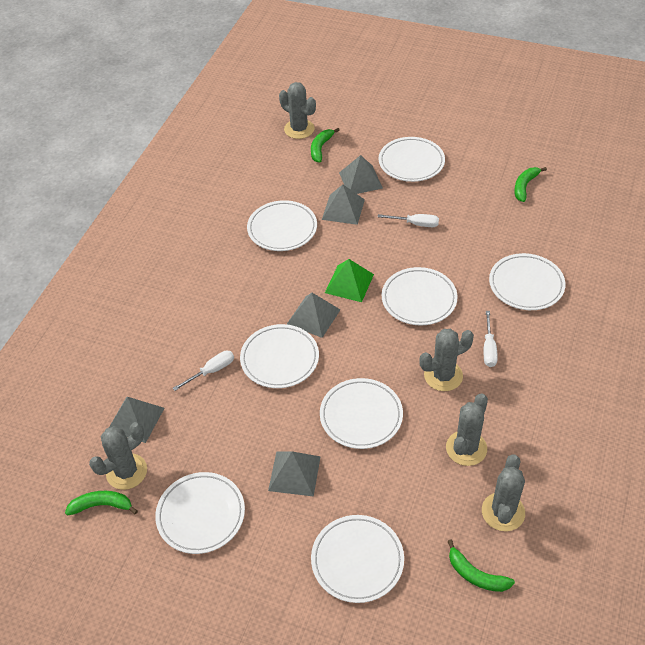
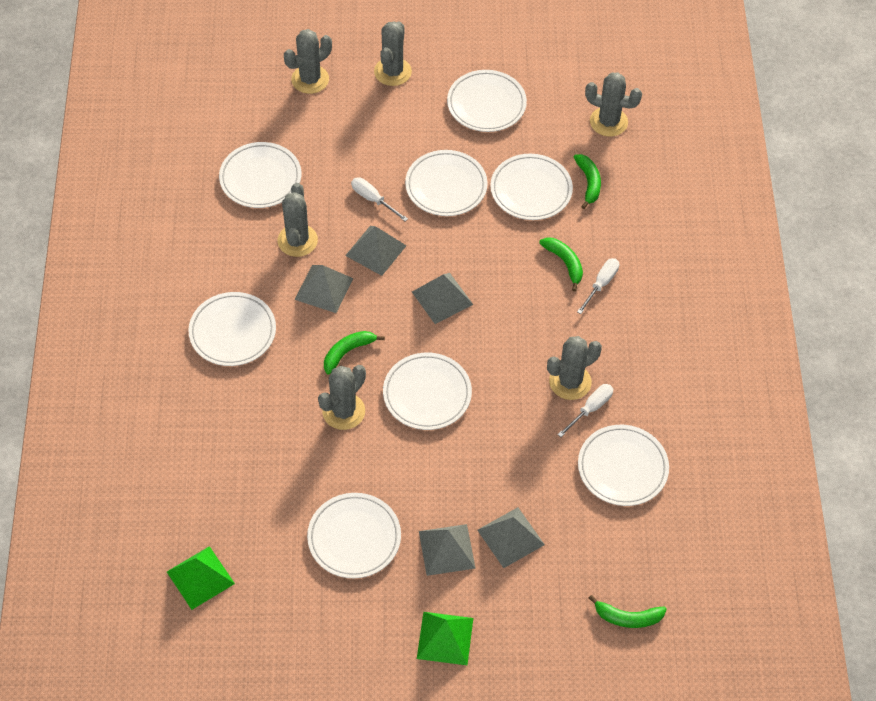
green pyramid: [325,259,374,302] = 1 -> [167,546,235,610] [417,612,473,665] = 2
grey cactus: [89,422,147,490] [279,82,316,139] [419,329,474,391] [446,393,488,466] [482,454,525,531] = 5 -> [278,183,318,257] [284,29,332,94] [318,365,366,430] [374,22,412,86] [547,336,602,400] [585,72,642,137] = 6

